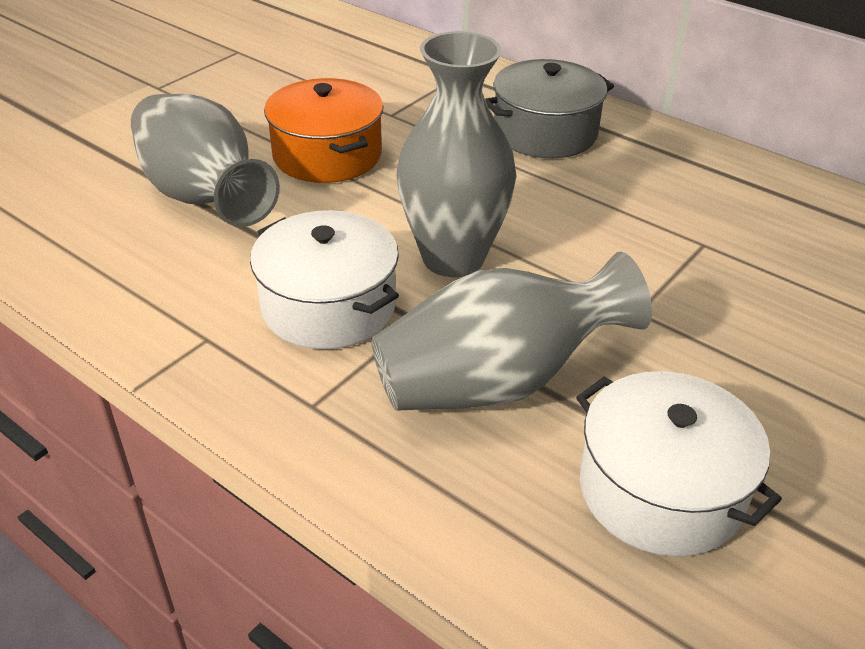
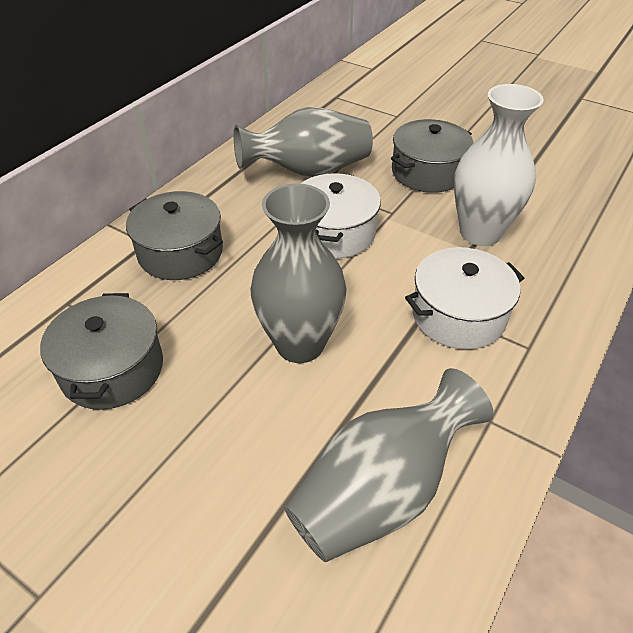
grey pot: [485,59,614,158] = 1 -> [40,293,163,410] [126,191,223,280] [391,119,473,193] = 3
orange pot: [264,78,383,183] = 1 -> none = 0
white vase: none = 0 -> [454,84,544,246] = 1

